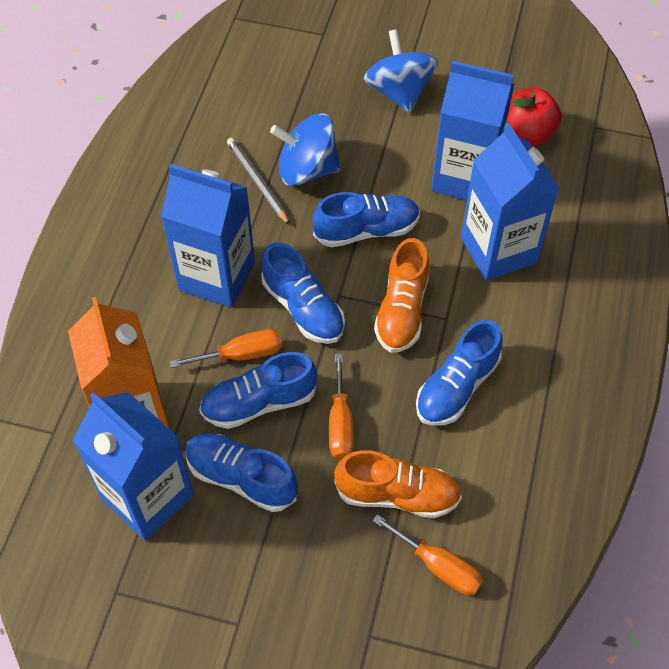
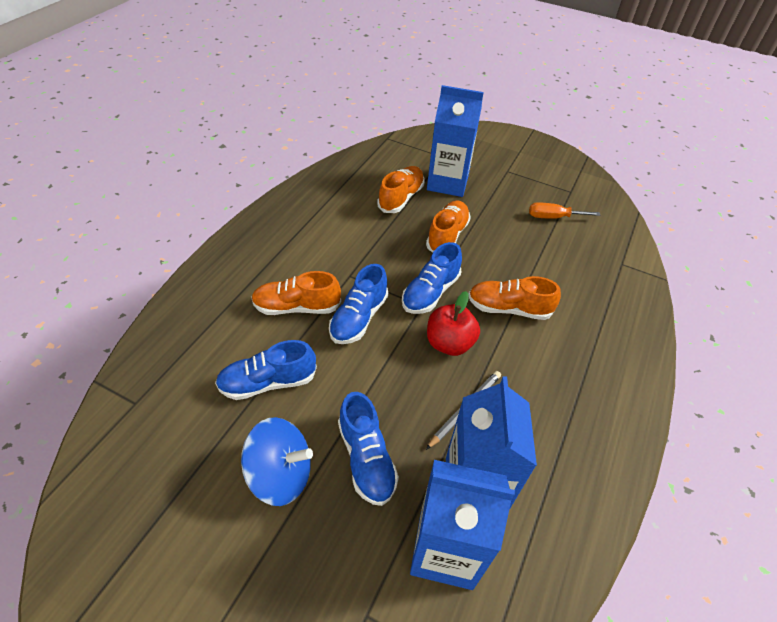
blue carton: [72,392,194,541] [161,164,255,308] [431,61,514,200] [461,123,559,281] = 4 -> [410,460,515,590] [427,85,484,197] [446,376,537,510] = 3
blue shoe: [185,433,298,512] [199,352,317,429] [262,243,345,344] [313,192,420,247] [416,320,502,426] = 5 -> [215,340,317,400] [329,264,388,344] [338,392,399,506] [402,242,462,314] = 4
blue spinning top: [270,114,341,186] [363,29,439,113] = 2 -> [241,417,313,506] = 1
orange carton: [68,297,170,429] = 1 -> none = 0
orange screwdriver: [170,329,282,368] [329,354,354,460] [372,514,483,595] = 3 -> [529,202,601,219] = 1
orange shoe: [334,450,462,518] [374,238,430,353] = 2 -> [251,271,341,315] [377,166,425,213] [426,201,471,253] [469,276,561,320] = 4

